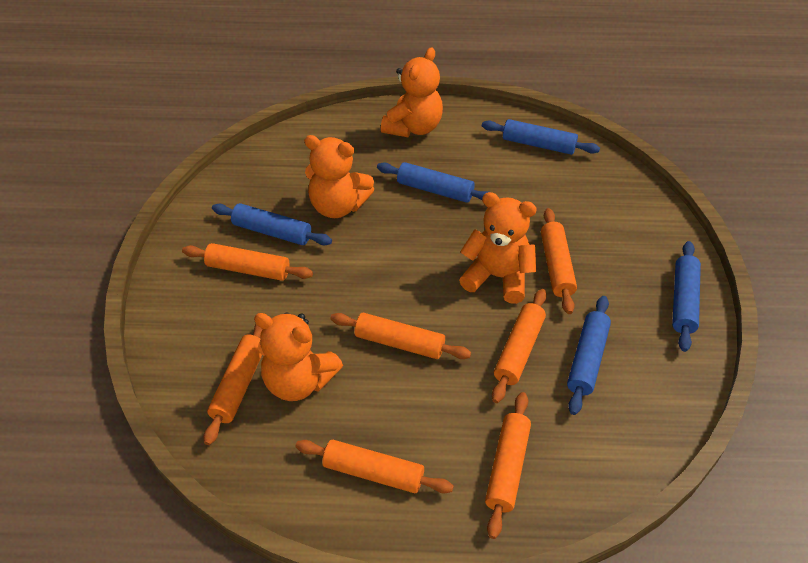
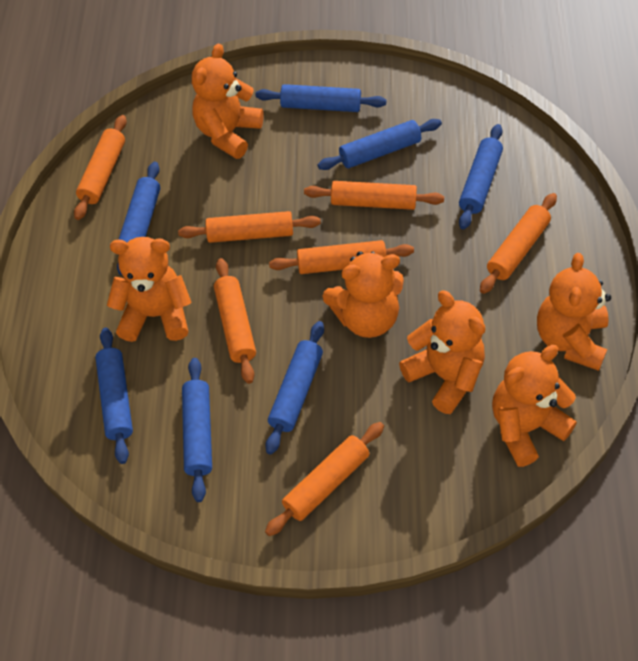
blue rolling pin: [212,203,332,245] [377,162,488,203] [482,119,600,155] [567,296,611,415] [672,241,701,352] = 5 -> [95,328,133,464] [117,162,160,275] [182,358,212,502] [255,84,387,112] [265,321,324,455] [318,119,442,170] [459,124,503,230] = 7
orange teddy bear: [254,312,343,401] [304,135,374,218] [381,47,443,137] [459,192,537,304] = 4 -> [107,237,192,342] [192,43,264,159] [322,251,404,338] [399,290,485,414] [492,345,577,467] [537,253,611,371] = 6

